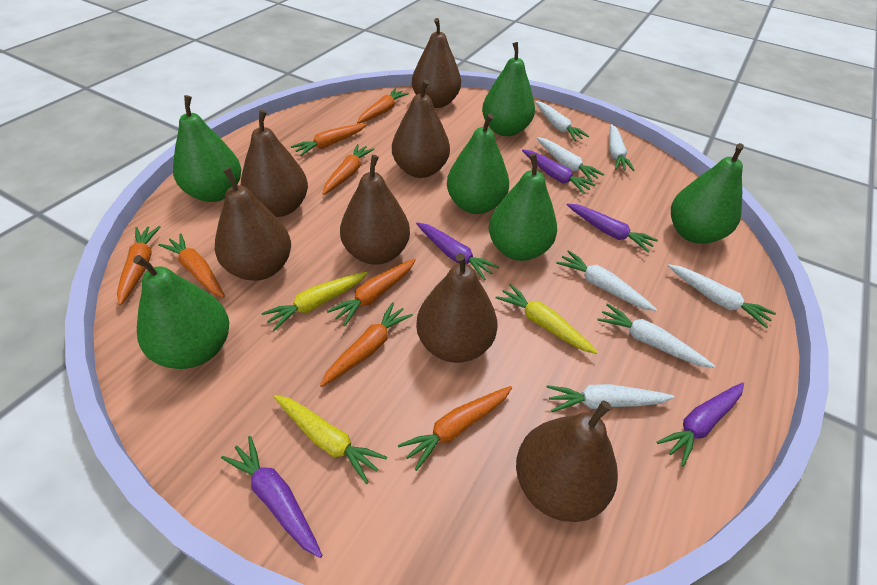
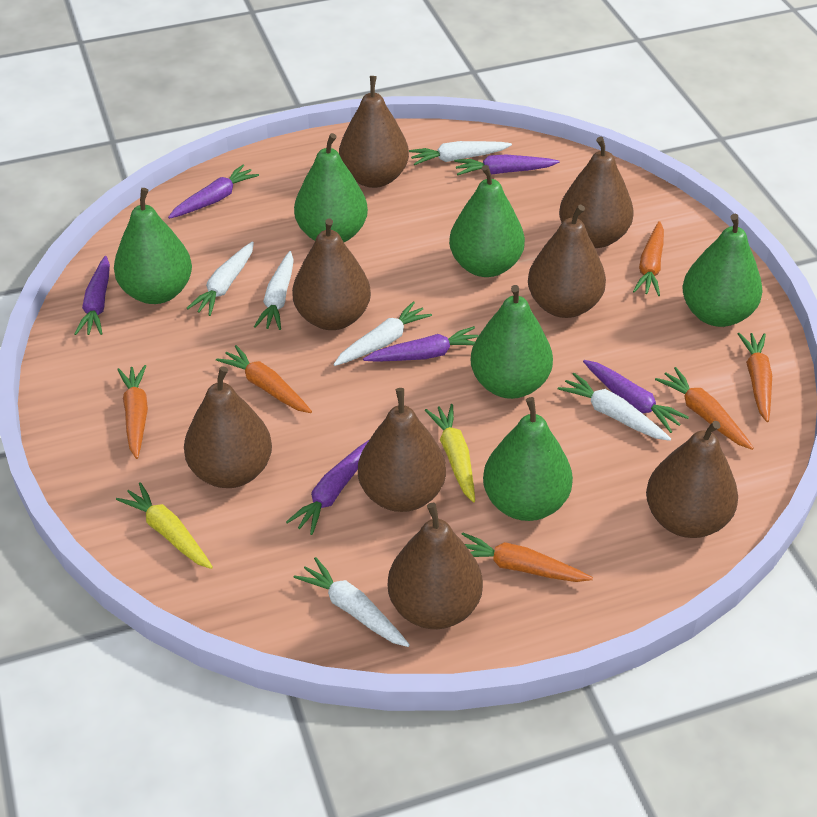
brown pear: [215,168,291,281] [241,110,308,217] [340,155,410,265] [392,79,450,178] [412,18,461,108] [416,253,497,363] [516,400,618,522] = 7 -> [184,366,272,488] [292,218,371,330] [339,76,409,188] [358,388,446,512] [388,503,483,629] [528,205,606,318] [559,136,634,248] [646,421,738,538] = 8
orange carrot: [117,226,161,305] [158,233,225,298] [291,124,367,156] [320,302,413,387] [322,144,375,195] [327,259,416,326] [357,88,409,123] [398,386,512,471] = 8 -> [117,365,148,459] [216,345,312,413] [462,532,593,582] [633,221,664,296] [655,367,754,450] [738,333,772,422] = 6
purple carrot: [221,436,322,558] [416,222,499,280] [522,150,596,194] [567,203,658,253] [657,382,744,466] = 5 -> [75,256,110,335] [168,164,259,219] [286,440,369,535] [363,326,479,362] [454,155,560,175] [583,360,689,433] = 6
white carrot: [535,101,589,141] [537,137,604,182] [547,384,675,412] [556,250,657,311] [597,303,715,368] [609,124,635,171] [668,264,776,328] = 7 -> [187,242,254,316] [254,251,294,330] [294,557,410,647] [333,301,432,366] [409,141,512,165] [558,373,671,441] = 6
yellow carrot: [262,272,368,331] [274,395,387,484] [496,284,598,354] = 3 -> [116,482,213,569] [425,404,475,502] = 2

